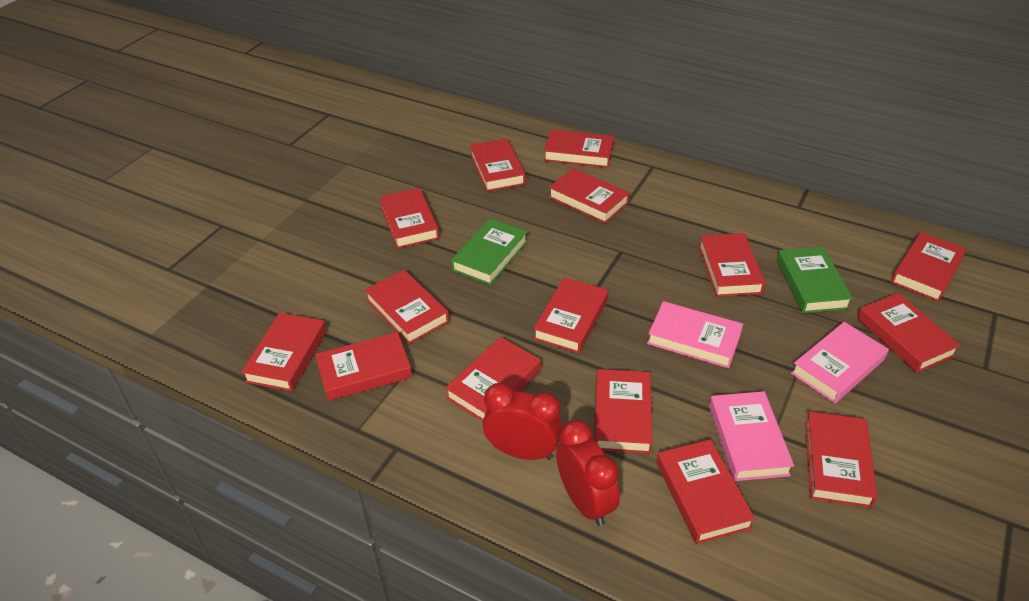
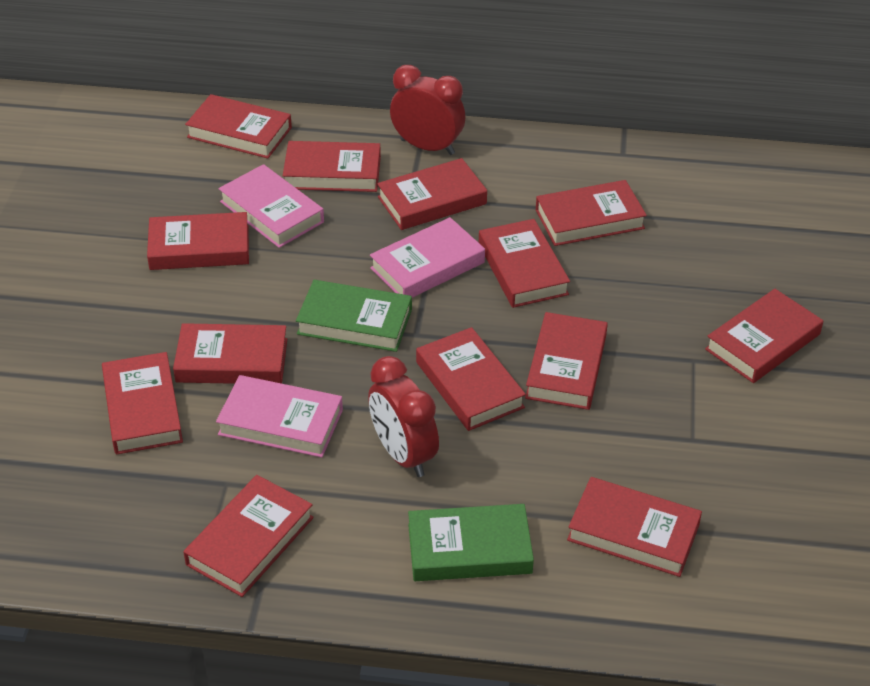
red book: [241,313,327,392] [315,332,412,401] [365,270,449,344] [379,188,439,249] [445,337,541,421] [470,138,526,192] [533,277,608,353] [544,129,614,168] [549,168,630,223] [594,369,653,454] [656,439,755,544] [699,233,766,297] [805,411,877,508] [857,293,961,373] [891,232,967,302] = 15 -> [102,352,183,455] [147,212,249,270] [173,323,287,384] [183,475,314,597] [185,94,292,159] [283,141,381,192] [377,158,487,230] [416,327,526,431] [479,219,570,308] [525,312,608,410] [536,180,647,246] [567,477,702,577] [705,289,823,383] = 13

